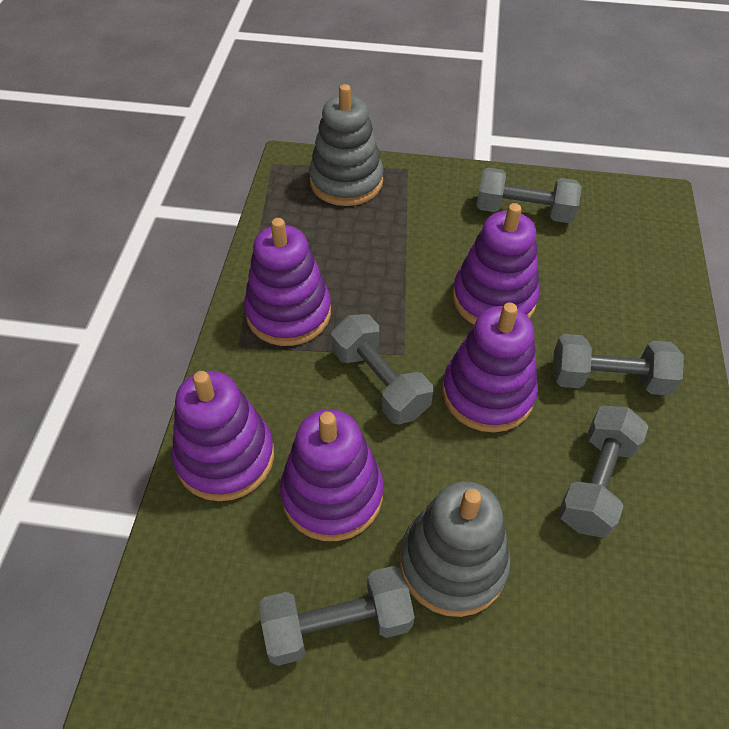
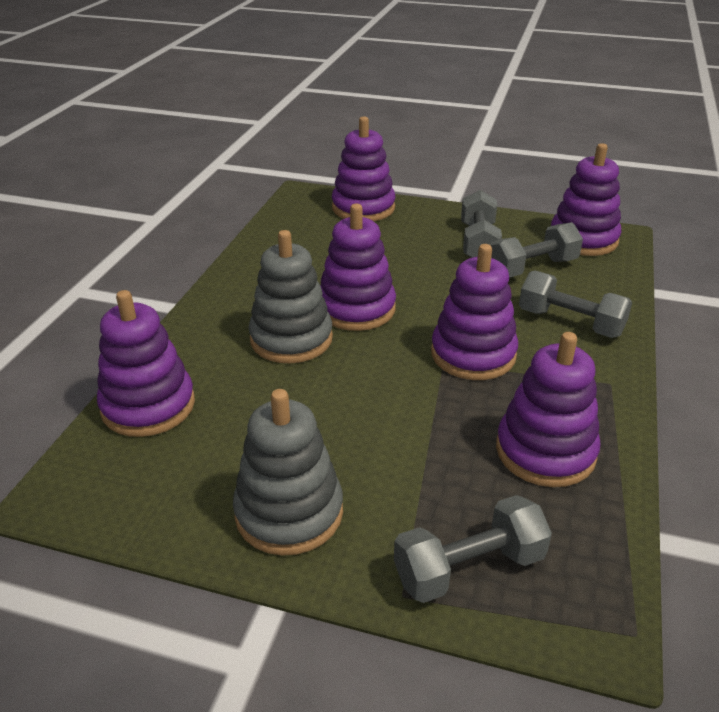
grey dumbbell: [259,566,415,666] [331,314,433,424] [477,168,582,223] [553,334,684,396] [558,406,649,538] = 5 -> [394,495,552,603] [461,190,502,258] [490,222,583,277] [519,270,632,338] = 4
purple stacking toy: [172,371,274,501] [244,218,331,346] [280,409,383,541] [442,303,538,433] [453,203,539,325] = 5 -> [97,290,195,437] [320,204,396,331] [332,116,396,221] [431,244,518,380] [496,332,601,487] [551,143,621,256] = 6

